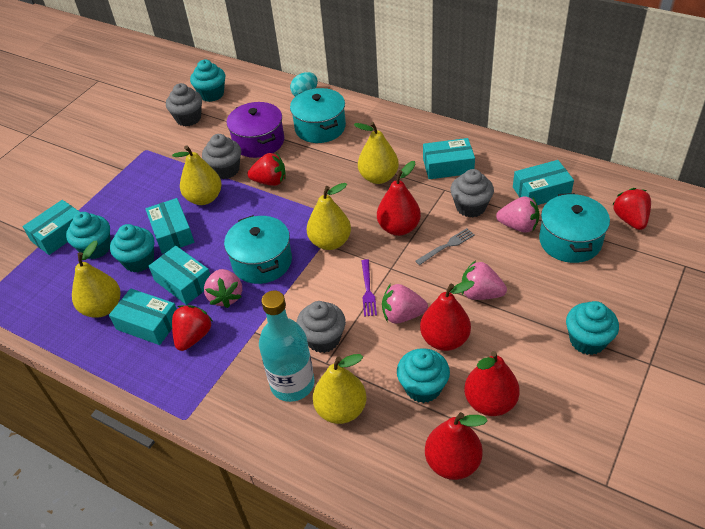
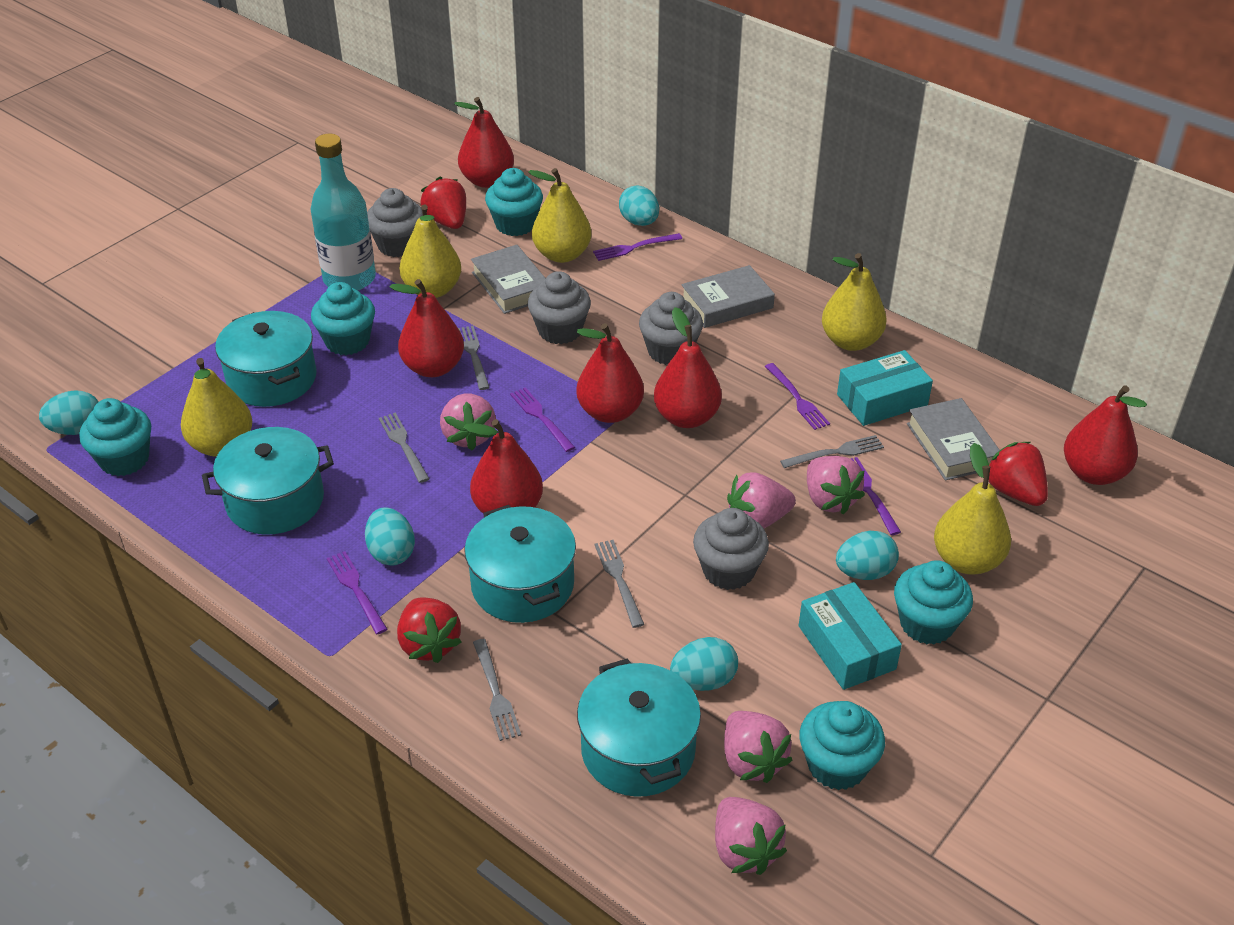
grey book: none = 0 -> [471,245,546,314] [681,265,775,328] [907,398,1000,481] = 3
grey fork: [415,228,475,265] = 1 -> [379,413,429,483] [458,326,490,390] [473,639,521,741] [595,540,644,628] [780,435,884,468] = 5
pink strawberry: [204,269,242,308] [382,284,428,324] [462,260,507,300] [496,196,539,232] = 4 -> [440,394,496,450] [715,797,787,875] [724,711,792,783] [727,472,796,528] [807,456,865,515] = 5
purple fork: [362,259,377,317] = 1 -> [327,551,388,634] [510,387,575,452] [593,233,682,261] [765,363,830,430] [851,457,901,535] = 5
purple pot: [227,102,284,158] = 1 -> none = 0
red pear: [377,161,421,236] [420,280,475,351] [425,412,488,480] [464,351,520,416] = 4 -> [390,279,464,377] [454,97,514,188] [463,419,543,513] [576,323,644,423] [654,307,722,428] [1064,385,1147,485] = 6
turquoise box: [23,200,80,255] [109,288,177,345] [145,198,194,254] [149,246,210,305] [423,138,475,179] [513,160,574,205] = 6 -> [798,582,902,690] [837,350,933,426] = 2
turquoise egg: [290,72,317,97] = 1 -> [39,390,99,435] [365,507,415,565] [619,185,659,226] [670,637,738,691] [836,531,899,580] = 5
turquoise pot: [224,215,292,284] [290,88,346,143] [539,193,610,263] = 3 -> [202,427,334,535] [215,311,317,407] [464,505,576,623] [577,658,701,797] = 4

